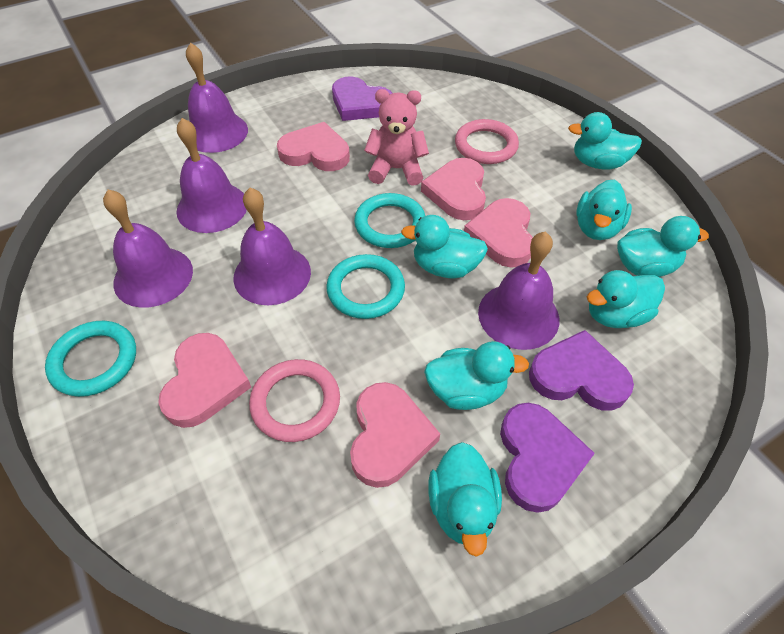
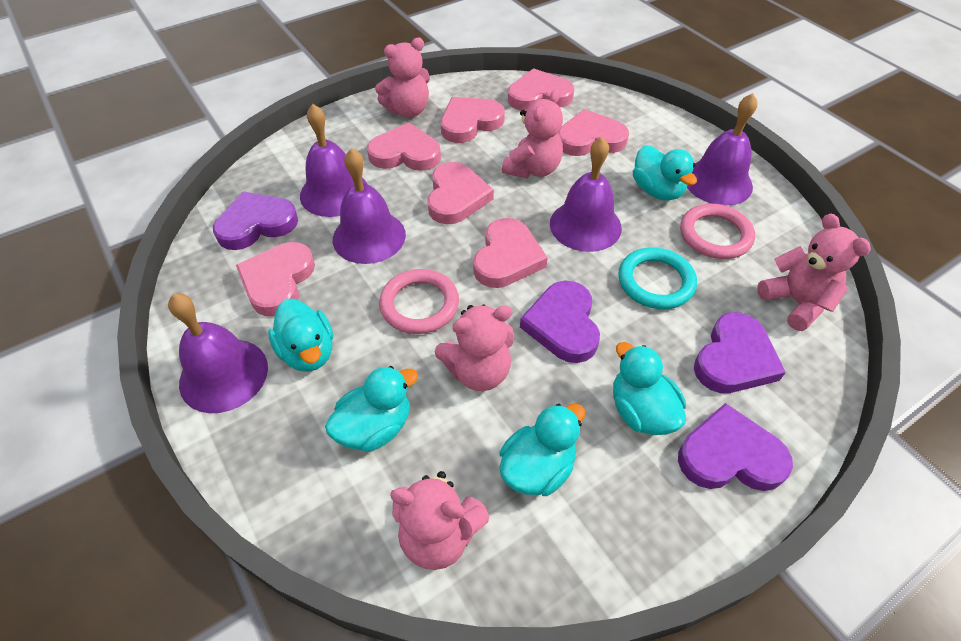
pink heart: [158,333,251,428] [277,122,350,171] [350,382,440,488] [421,158,486,220] [464,198,533,268] = 5 -> [236,242,315,317] [367,123,441,171] [427,162,494,224] [441,97,505,143] [473,218,548,288] [508,68,574,111] [558,109,629,156] = 7
pink teddy bear: [364,89,429,186] = 1 -> [375,38,430,117] [390,471,489,570] [435,304,514,391] [502,90,563,179] [757,214,871,331] = 5
purple heart: [332,77,392,121] [500,403,595,513] [529,330,634,411] = 3 -> [213,191,298,250] [520,280,600,363] [678,403,793,491] [694,312,786,393] = 4
turquoise duck: [401,215,488,278] [424,341,529,410] [428,442,502,557] [568,112,642,169] [576,180,632,240] [587,270,665,328] [617,216,709,277] = 7 -> [268,299,333,372] [325,366,418,452] [499,404,585,496] [613,342,686,435] [633,145,697,201] = 5
turquoise ring: [45,321,136,397] [326,254,405,319] [354,193,425,248] = 3 -> [618,248,697,309] = 1

